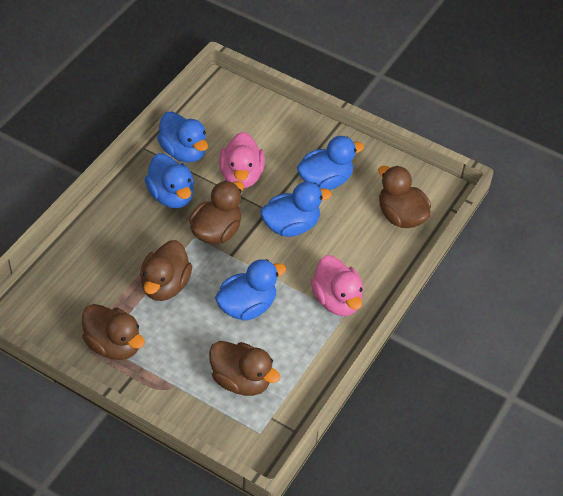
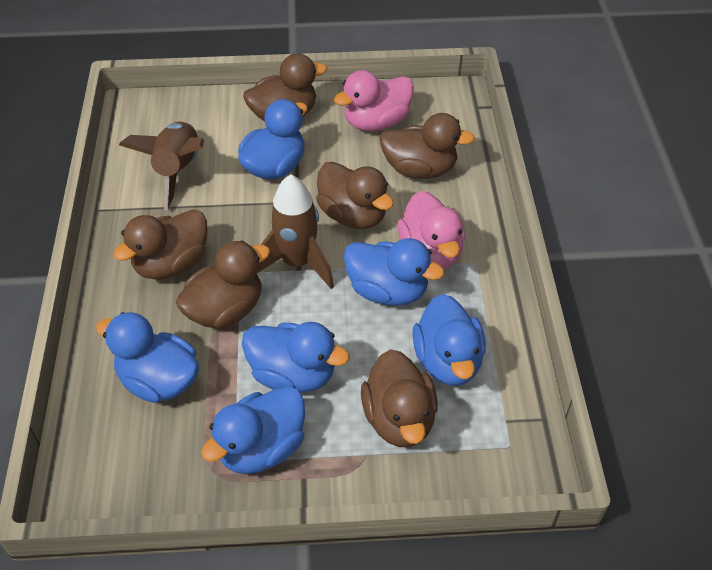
blue duck: [145,153,194,208] [157,112,208,162] [215,259,286,321] [260,181,332,237] [297,136,364,190] = 5 -> [96,312,199,403] [201,386,305,474] [238,99,308,179] [242,322,350,393] [343,238,444,306] [412,294,486,386] = 6
brown duck: [82,304,145,360] [140,240,192,301] [189,181,244,244] [209,341,280,396] [378,166,431,228] = 5 -> [113,209,207,280] [176,240,270,328] [243,53,327,121] [316,162,394,229] [361,349,438,447] [380,113,475,179] = 6
brown rocket: none = 0 -> [119,122,204,210] [256,174,334,289] = 2

